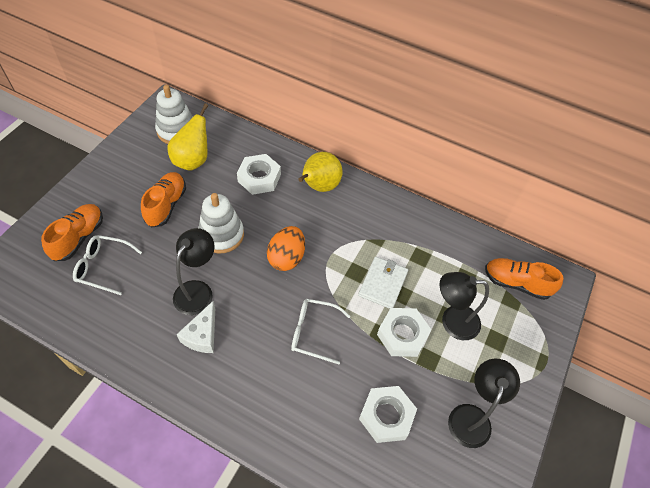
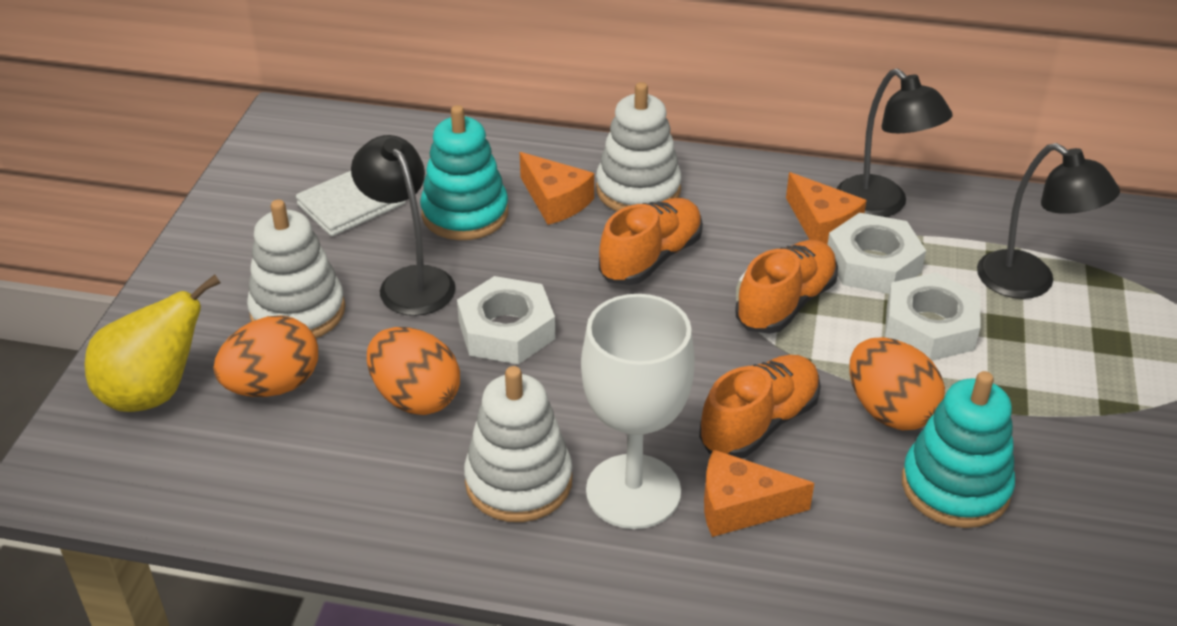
orange cheese: none = 0 -> [520,152,594,225] [704,449,814,537] [786,172,867,244] = 3
orange egg: [267,226,305,271] = 1 -> [214,315,318,397] [367,327,460,415] [849,337,945,430] = 3
turquoise stacking toy: none = 0 -> [420,105,508,240] [902,371,1015,528] = 2
white cheese: [177,301,215,353] = 1 -> none = 0
white glasses: [73,235,142,295] [291,299,350,364] = 2 -> none = 0
white goblet: none = 0 -> [581,294,695,529] = 1
white stacking toy: [155,85,193,144] [198,193,244,254] = 2 -> [247,200,345,338] [464,366,572,522] [596,82,682,211] = 3
yellow pear: [168,103,208,171] [298,152,343,192] = 2 -> [85,275,220,412] = 1

